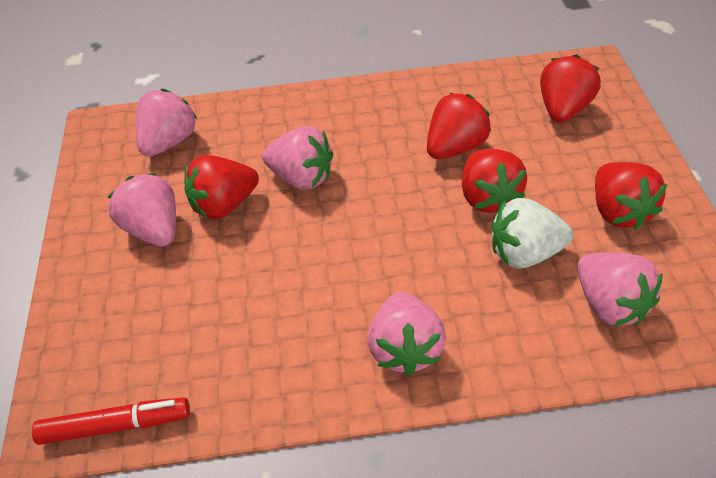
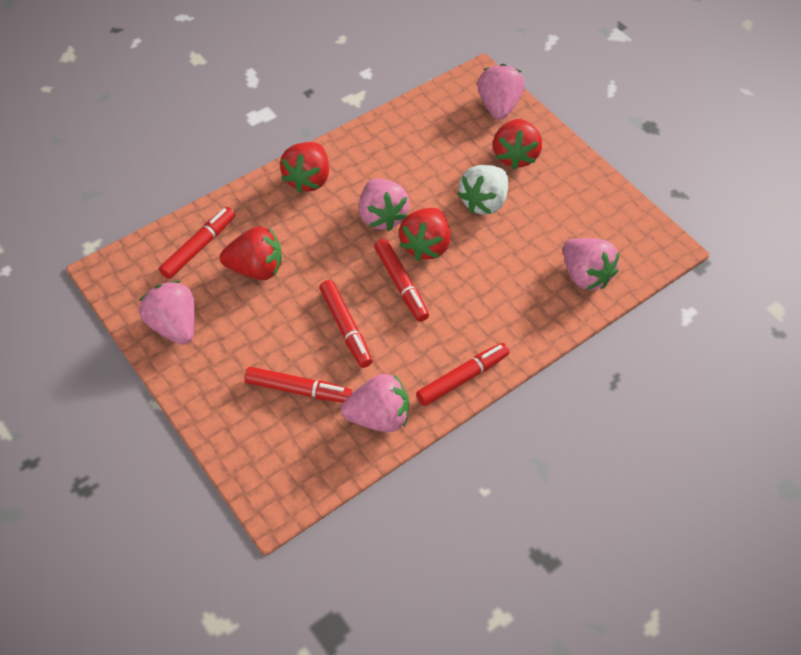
red marker: [32,397,190,445] = 1 -> [159,207,235,279] [244,367,352,403] [319,280,373,368] [374,239,429,322] [416,343,509,406] = 5
red strawberry: [184,155,259,220] [427,93,491,159] [462,149,527,213] [540,55,601,123] [595,162,667,230] = 5 -> [220,226,282,280] [280,142,329,193] [399,208,450,261] [493,119,542,169] = 4

